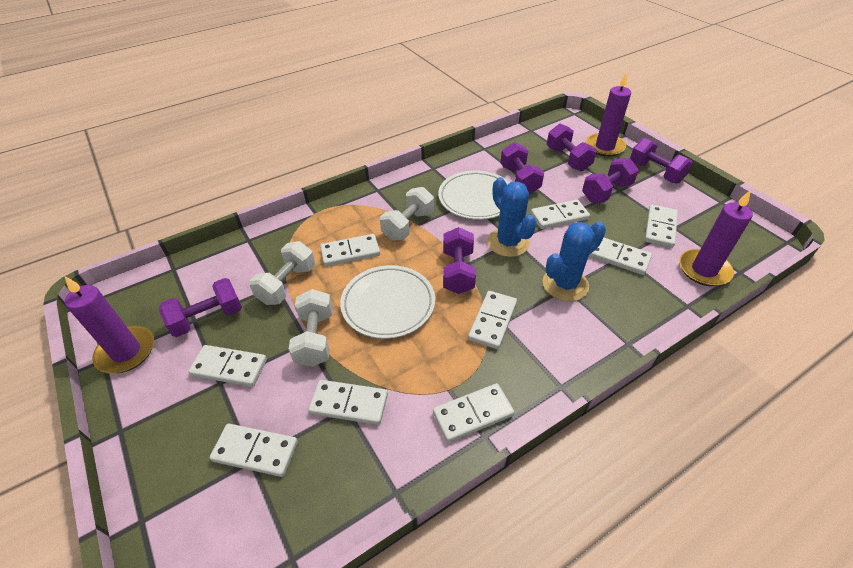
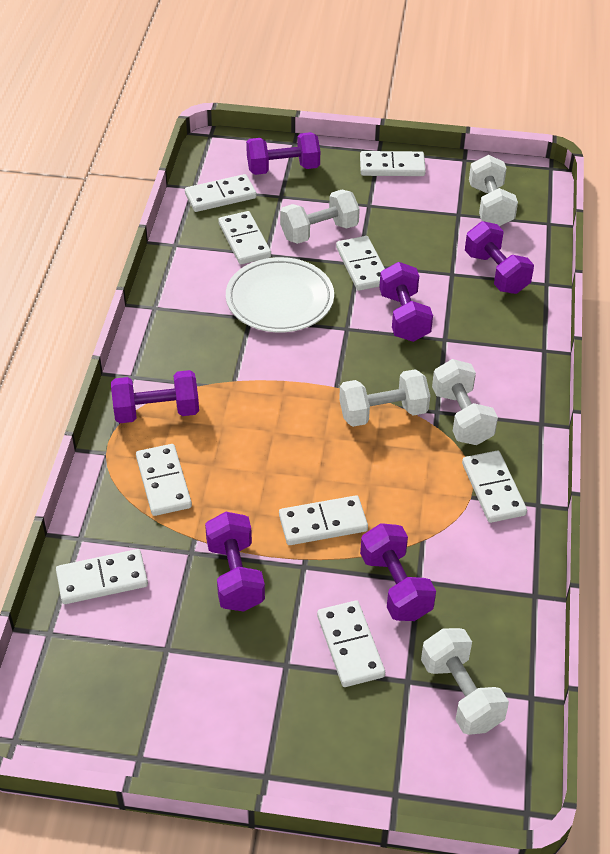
blue cactus: [487,177,537,257] [543,221,606,301] = 2 -> none = 0
purple candle: [65,276,154,374] [586,72,631,157] [679,191,753,286] = 3 -> none = 0
white dumbbell: [249,241,315,305] [289,289,333,367] [380,187,434,241] = 3 -> [280,190,360,244] [339,369,430,427] [421,628,509,735] [432,359,498,445] [469,155,518,226] = 5
white plate: [340,265,435,339] [438,171,510,220] = 2 -> [226,257,334,332] = 1

